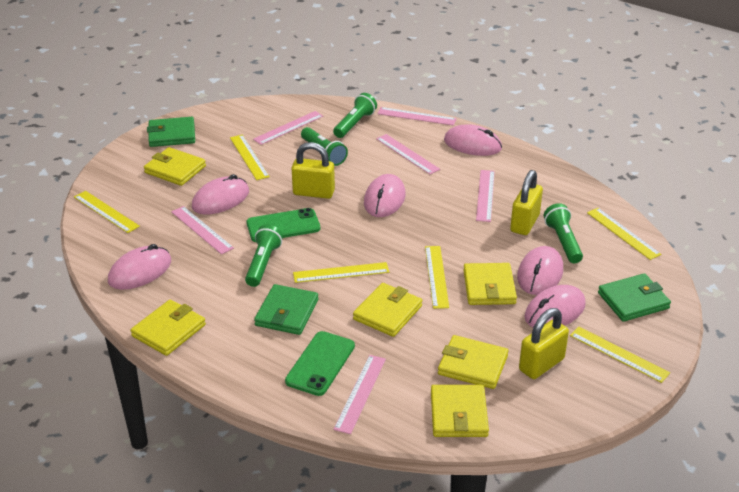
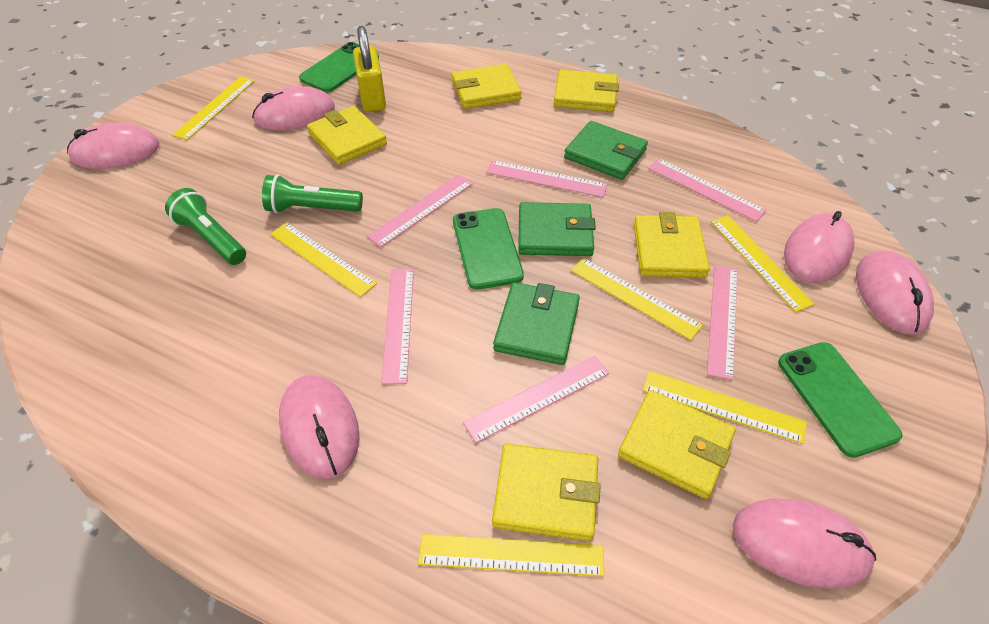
green flashlight: [245,225,283,287] [301,127,348,166] [333,93,377,138] [544,203,583,263] = 4 -> [165,188,246,265] [262,174,363,213] = 2
green phone: [246,208,320,242] [285,331,355,396] = 2 -> [299,42,379,92] [453,208,524,289] [778,342,902,458] = 3
yellow padlock: [292,142,335,199] [510,170,543,235] [519,308,569,379] = 3 -> [353,26,386,112] = 1

